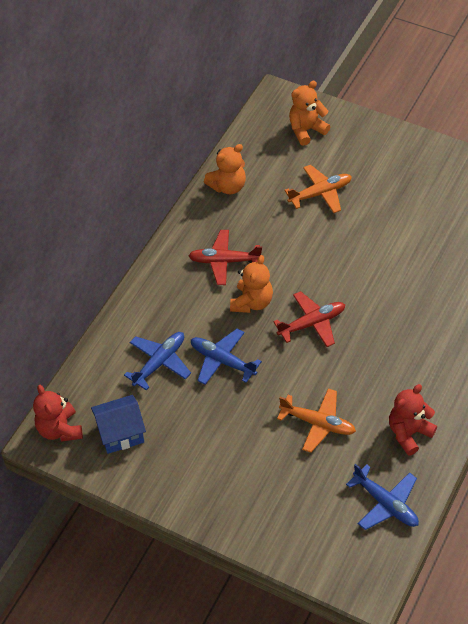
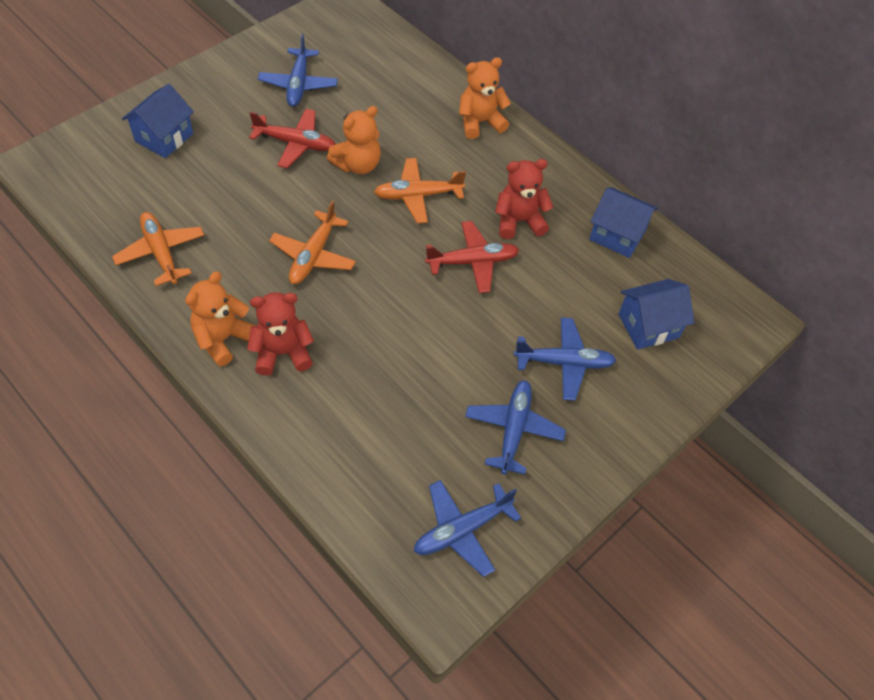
blue house: [91,395,146,454] = 1 -> [122,84,194,158] [589,188,658,258] [618,279,694,350] = 3
blue plane: [124,332,191,390] [191,329,262,385] [346,464,419,530] = 3 -> [258,34,338,107] [414,480,521,577] [465,380,566,475] [514,318,617,401] = 4
orange plane: [277,388,356,453] [284,165,352,213] = 2 -> [112,212,204,286] [269,201,356,284] [374,158,466,223] = 3

